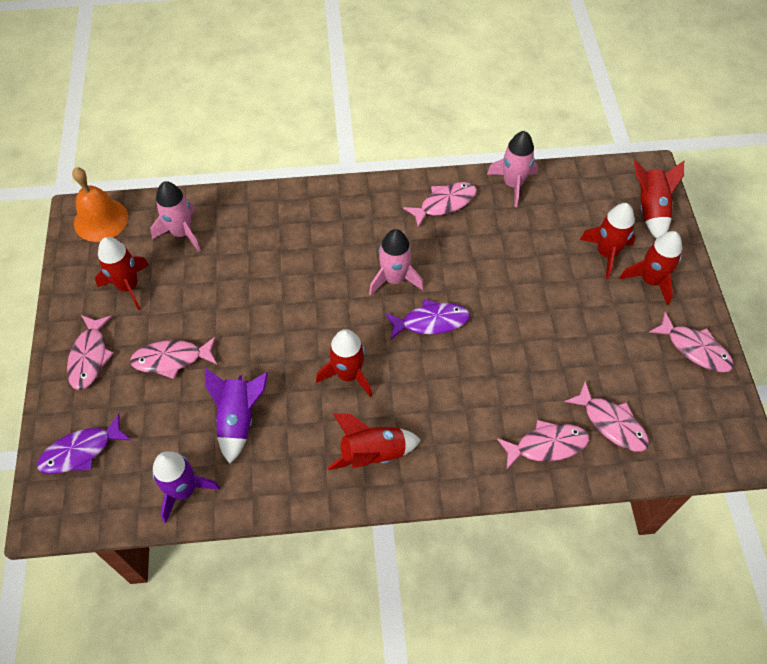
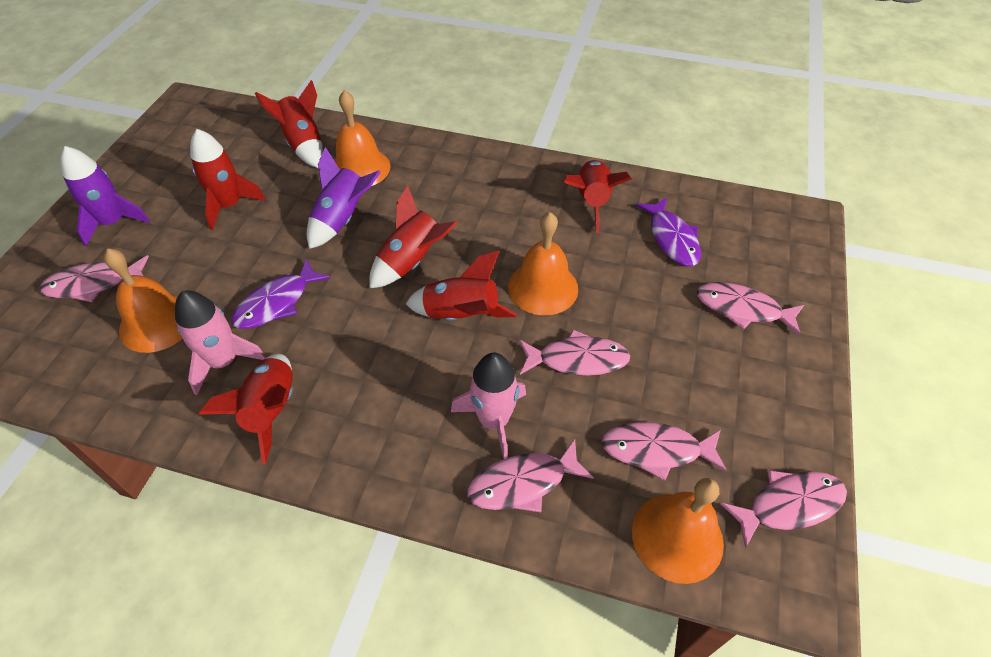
orange bell: [72,167,128,242] = 1 -> [104,248,183,353] [334,90,391,186] [508,212,578,315] [632,478,724,584] = 4
pink rocket: [150,181,201,251] [369,229,424,296] [487,131,538,207] = 3 -> [175,290,267,395] [451,353,526,459] = 2

